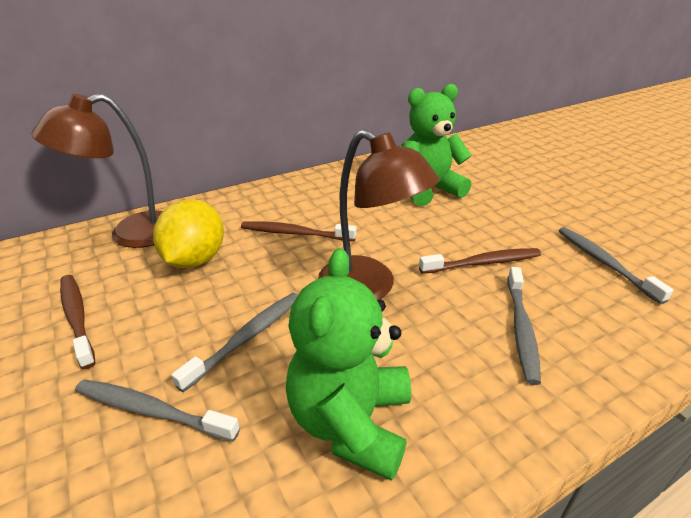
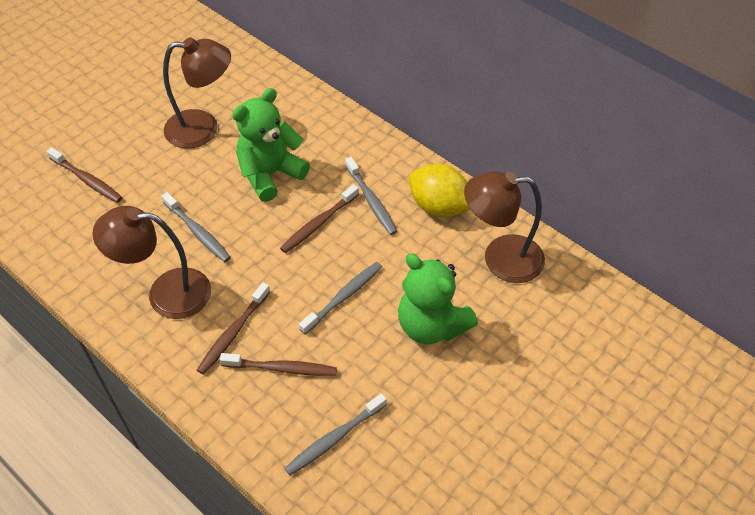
brown lamp: [32,94,163,248] [318,129,439,300] = 2 -> [92,206,211,319] [163,37,231,148] [464,171,545,283] = 3
brown toothbrush: [60,275,96,369] [241,221,356,241] [419,248,541,274] = 3 -> [47,147,123,203] [197,282,270,375] [220,353,337,376] [280,184,359,253] = 4

